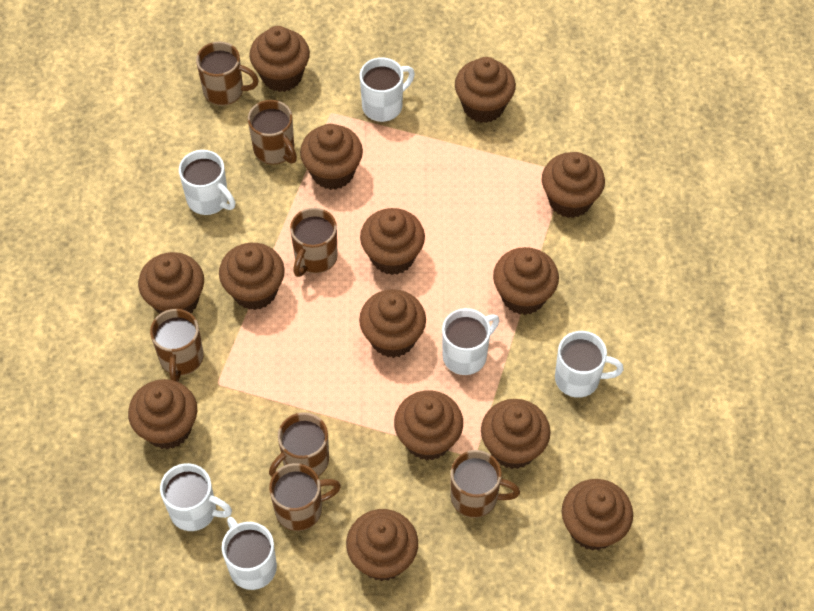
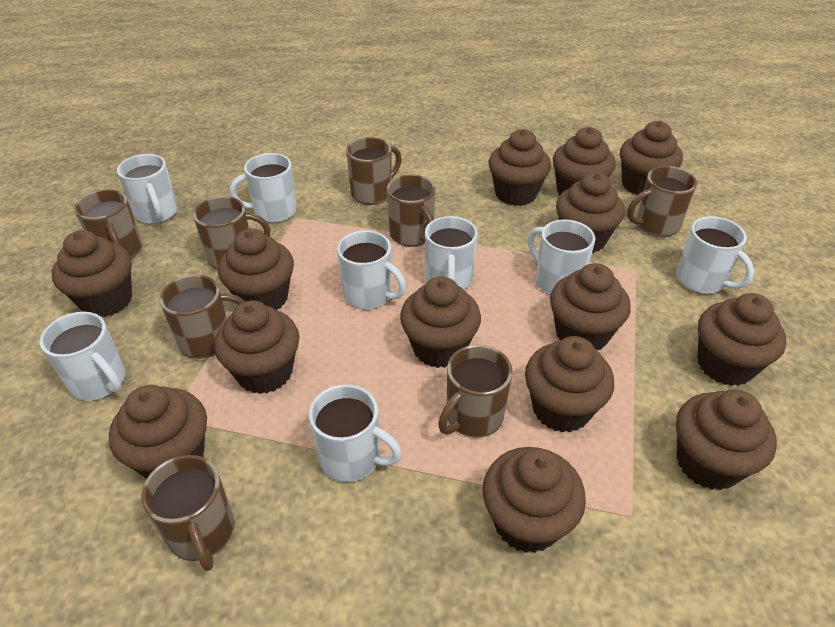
brown mug: [150,309,204,382] [196,41,259,106] [248,100,297,165] [269,412,329,477] [269,463,341,531] [290,208,338,277] [451,450,520,518] = 7 -> [74,189,142,259] [141,455,234,571] [159,275,245,359] [193,196,270,270] [346,137,402,205] [387,175,435,247] [438,345,513,438] [627,166,697,237] = 8
white mug: [160,463,232,531] [179,150,236,215] [222,517,277,590] [360,57,415,122] [442,308,499,375] [555,331,624,398] = 6 -> [40,312,126,401] [117,154,178,224] [230,153,297,223] [309,384,402,482] [337,230,406,310] [425,216,478,290] [528,219,595,295] [676,216,754,294] = 8

